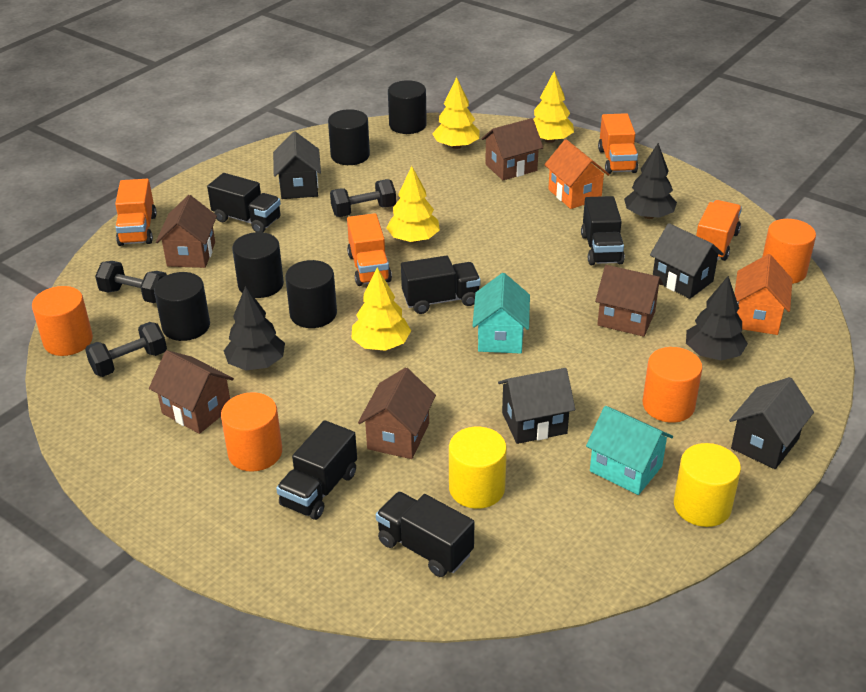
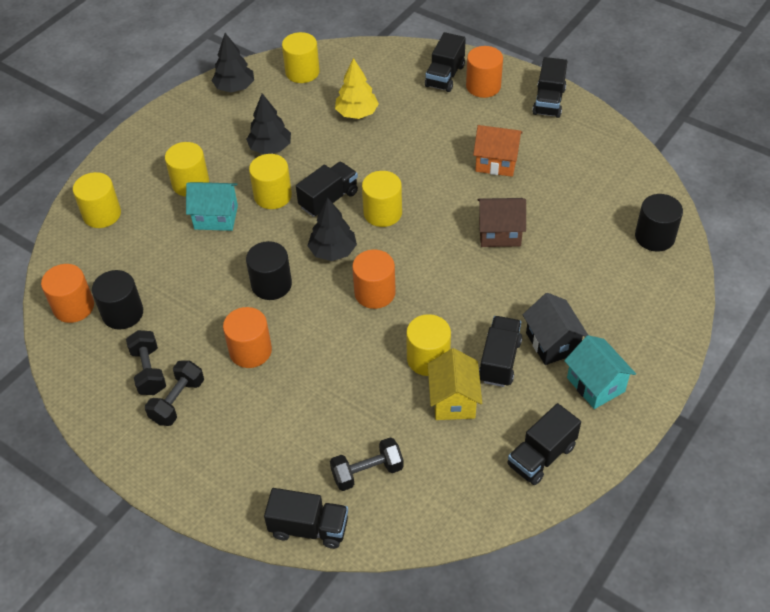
black cylinder: [154,272,210,341] [232,232,284,298] [285,260,337,328] [328,109,370,165] [388,80,427,134] = 5 -> [92,270,143,330] [246,241,292,300] [635,194,683,252] = 3
black house: [273,131,321,199] [498,368,575,444] [650,223,724,299] [729,377,814,469] = 4 -> [523,293,588,365] = 1
black truck: [207,173,281,232] [276,420,357,520] [376,492,474,577] [401,256,481,314] [581,196,625,265] = 5 -> [264,488,348,549] [296,162,358,217] [425,32,466,92] [479,316,522,387] [507,403,581,485] [532,57,568,118] = 6
brown house: [149,350,234,434] [156,195,217,268] [358,367,436,459] [481,118,543,180] [595,265,663,337] = 5 -> [477,198,526,247] = 1
orange house: [544,139,610,209] [734,254,793,335] = 2 -> [473,125,523,177] = 1
orange truck: [115,179,157,246] [347,213,392,286] [598,113,638,174] [696,200,742,261] = 4 -> none = 0
yellow cylinder: [449,426,507,509] [674,443,741,527] = 2 -> [73,172,121,228] [165,142,209,197] [249,154,292,209] [282,32,320,83] [362,171,402,227] [406,314,451,376] = 6
yellow house: none = 0 -> [428,348,482,420] = 1
yellow tree: [351,267,411,351] [386,166,440,243] [433,77,480,149] [533,71,574,143] = 4 -> [335,58,379,119] = 1

